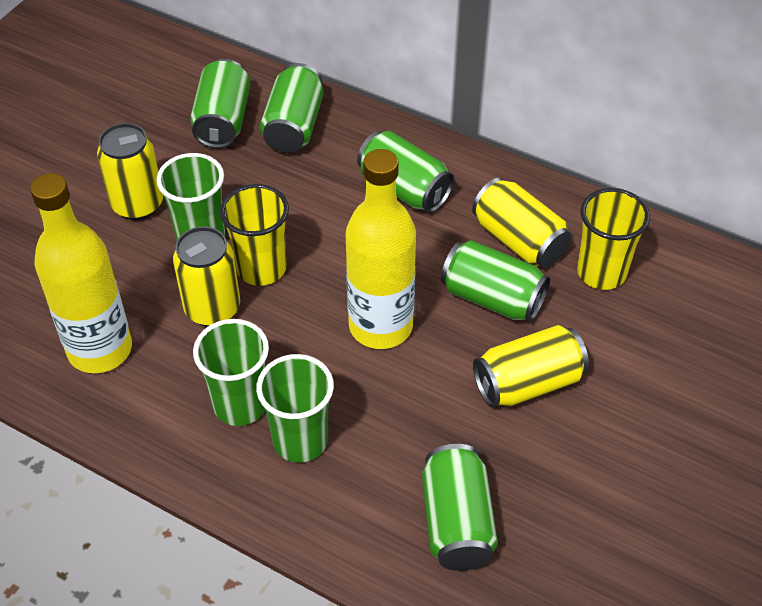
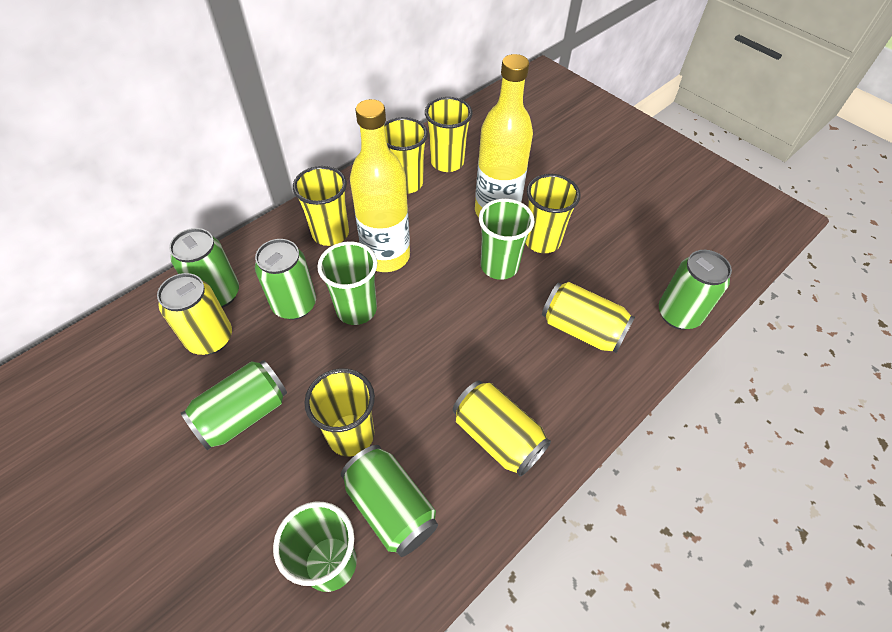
yellow can: [97,123,163,220] [173,226,240,327] [472,178,572,268] [473,325,589,408] = 4 -> [157,273,232,355] [453,381,551,477] [542,282,635,353] = 3
yellow cup: [220,184,289,286] [577,188,650,290] = 2 -> [293,166,349,246] [304,368,375,456] [384,117,428,194] [425,97,472,172] [525,174,581,253] = 5

